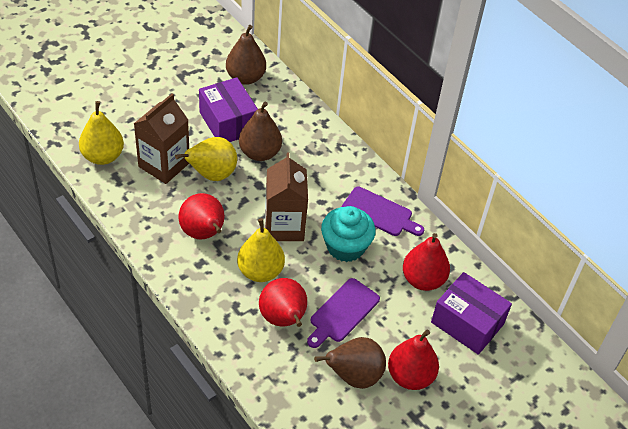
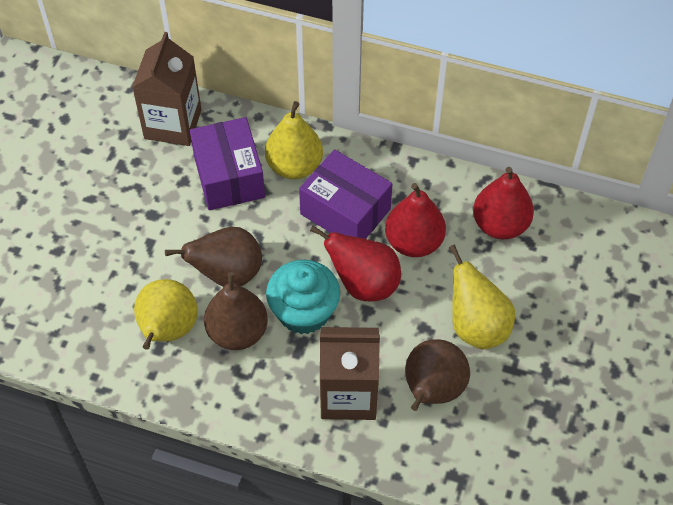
purple cutting board: [307,278,380,348] [341,187,424,236] = 2 -> none = 0
red pear: [178,193,224,239] [259,278,307,327] [388,330,439,390] [403,233,450,291] = 4 -> [310,226,401,302] [385,183,446,257] [473,167,534,239] = 3

